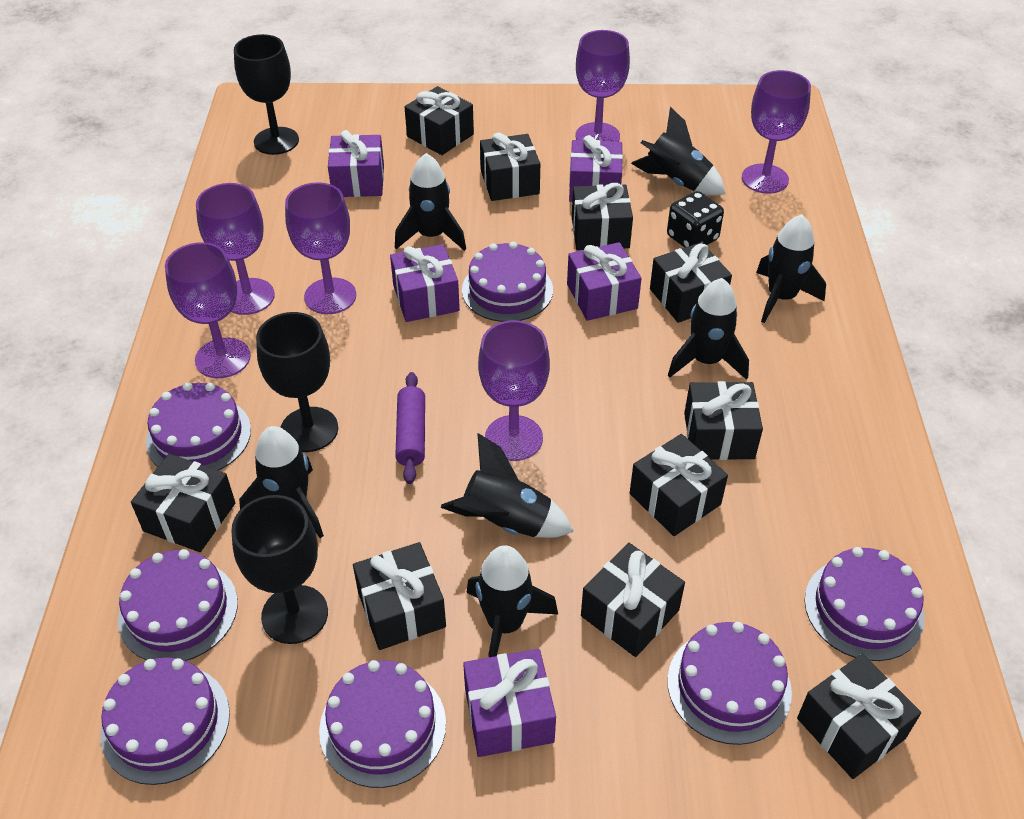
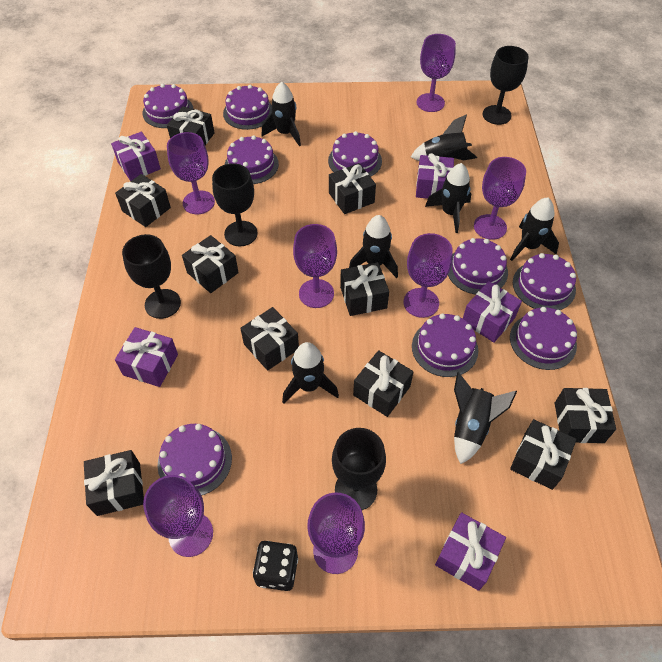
black goblet: [231,495,328,644] [234,34,299,155] [256,312,338,452] = 3 -> [122,234,181,319] [212,163,258,246] [332,428,386,510] [482,46,529,125] = 4
purple cake: [100,657,230,785] [118,549,238,661] [146,382,251,470] [319,660,446,788] [462,242,553,322] [667,622,792,745] [804,547,924,661] = 7 -> [142,84,193,128] [158,424,232,496] [223,85,272,130] [225,135,279,184] [328,131,382,177] [412,313,478,377] [448,238,508,294] [510,307,577,370] [513,253,576,310] = 9
purple goblet: [165,242,251,378] [196,183,275,315] [285,182,356,314] [478,320,550,461] [576,30,630,142] [742,70,811,194] = 6 -> [143,475,213,557] [167,132,215,214] [293,224,337,308] [307,493,365,574] [404,233,453,318] [417,34,456,112] [474,157,526,240] = 7
purple rolling pin: [395,372,425,484] = 1 -> none = 0

